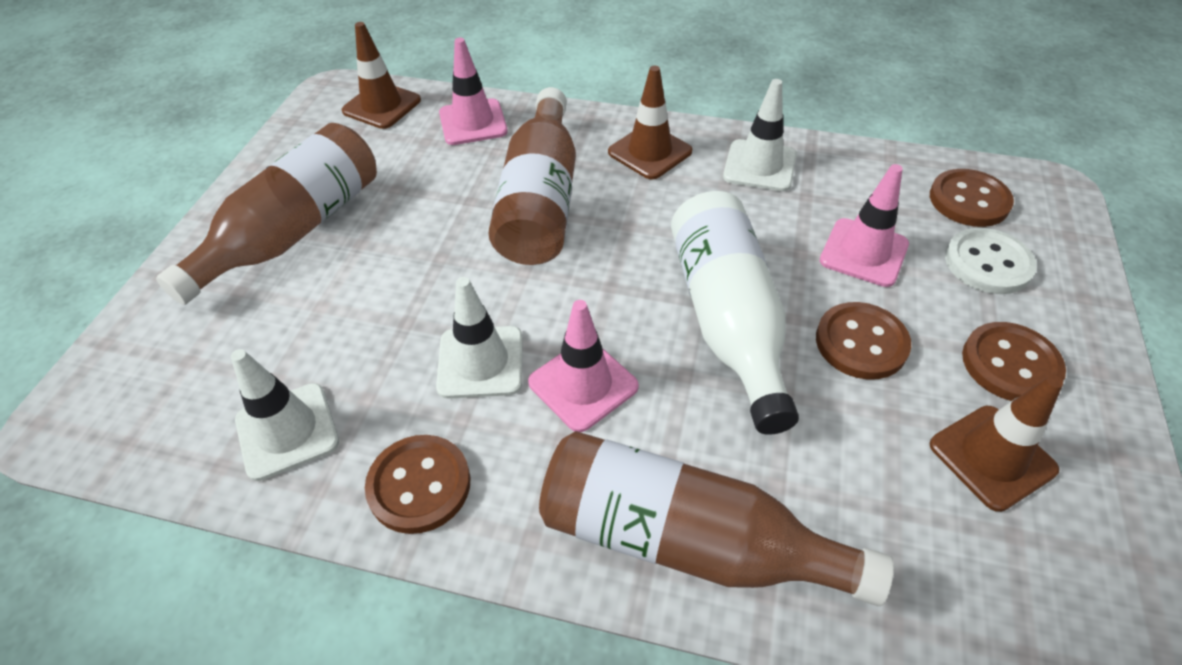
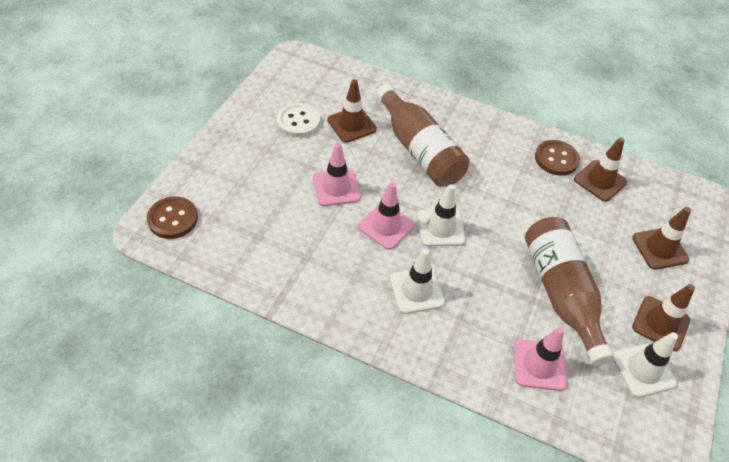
brown bottle: [156,123,377,305] [488,87,576,265] [539,431,894,606] = 3 -> [376,84,469,187] [525,217,614,366] = 2
brown button: [365,435,471,534] [816,302,911,380] [930,169,1014,227] [962,322,1066,401] = 4 -> [147,197,198,239] [535,140,580,176] = 2
brown traffic cone: [342,22,421,129] [608,65,692,180] [930,375,1063,512] = 3 -> [327,79,377,143] [574,137,627,202] [632,207,691,270] [632,284,695,351] = 4
white bottle: [671,191,799,435] = 1 -> none = 0

